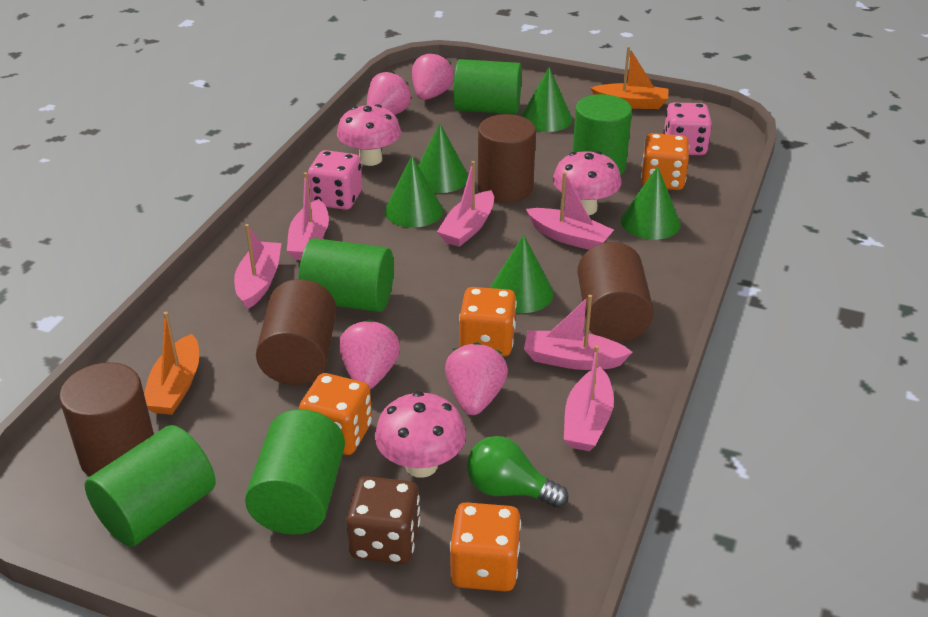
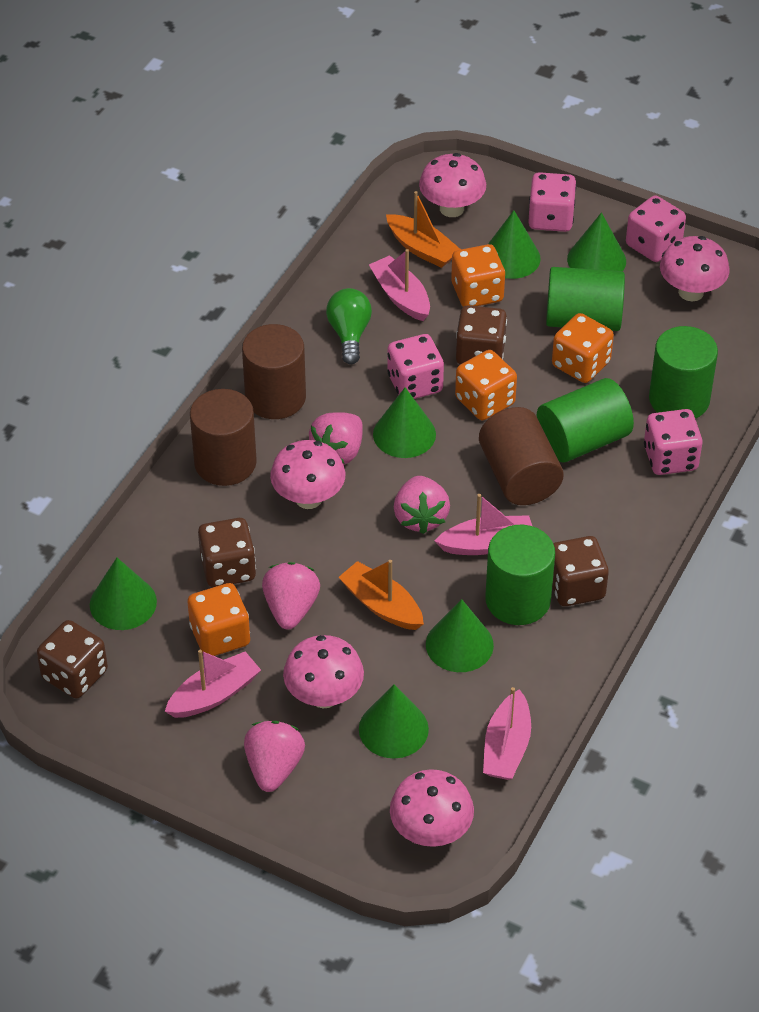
brown cylinder: [59,362,154,477] [256,279,336,385] [478,114,536,203] [578,242,654,342] = 4 -> [190,389,257,486] [242,324,306,419] [479,407,564,505] = 3
brown dice: [346,476,420,564] = 1 -> [37,620,108,699] [198,518,256,587] [456,305,507,364] [552,536,609,606] = 4
green cone: [384,155,443,228] [418,123,468,193] [490,234,554,313] [521,67,572,132] [621,166,681,240] = 5 -> [90,558,157,630] [359,685,429,758] [373,387,436,458] [426,599,494,672] [488,210,541,279] [567,212,626,271] = 6
green cylinder: [85,425,216,547] [245,409,345,535] [298,238,394,312] [453,59,522,114] [572,94,632,175] = 5 -> [485,525,555,625] [536,378,634,462] [546,267,625,331] [649,326,718,419] = 4
pink boat: [234,224,282,309] [287,172,329,260] [437,161,494,247] [524,295,632,370] [526,172,614,250] [564,345,614,451] = 6 -> [165,650,261,718] [369,249,430,321] [435,494,532,555] [483,687,531,780] = 4
pink dice: [308,150,362,210] [663,103,712,155] = 2 -> [387,334,444,399] [528,172,577,232] [626,195,686,262] [644,409,703,475] = 4
pink mushroom: [337,104,401,166] [375,391,466,478] [553,151,621,215] = 3 -> [270,440,345,509] [283,635,364,708] [390,769,474,847] [419,153,486,217] [660,236,730,301] = 5

